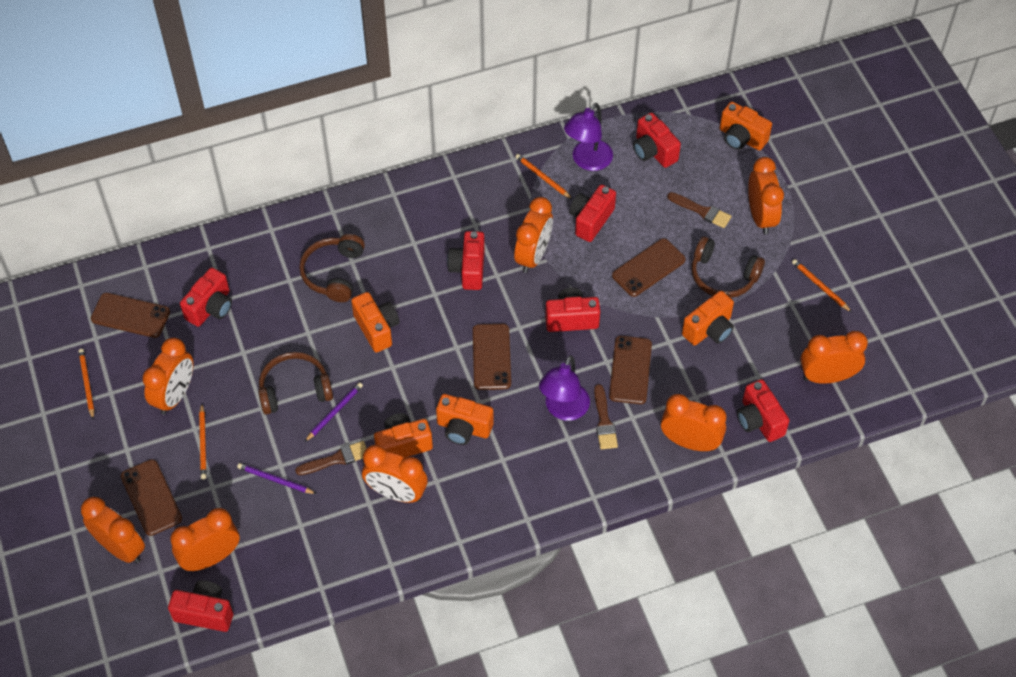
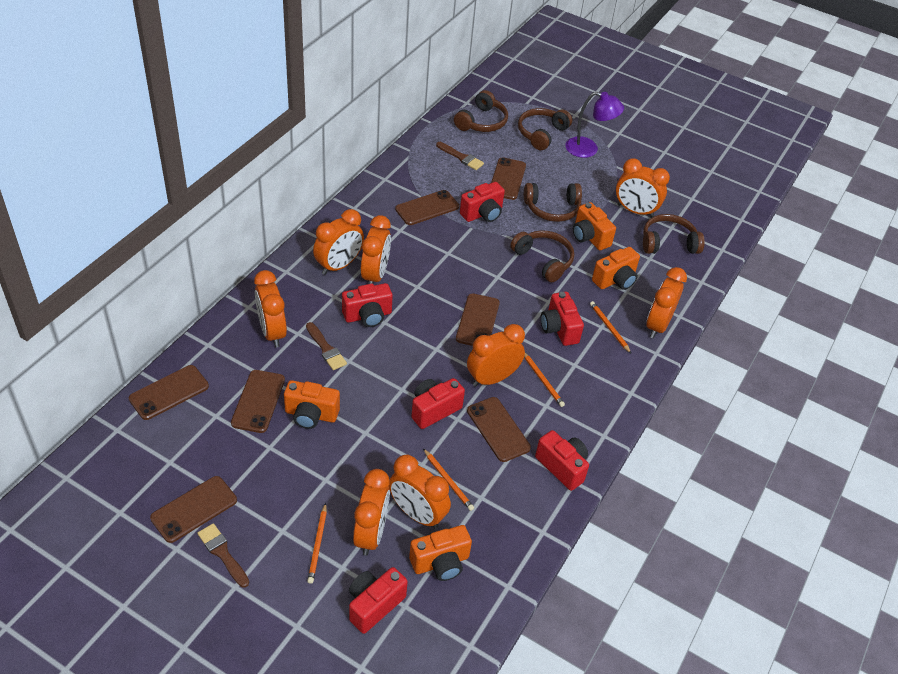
brown headphones: [258,352,333,415] [299,234,365,302] [692,236,765,298] = 3 -> [454,90,508,132] [510,230,574,282] [518,108,572,150] [524,183,582,222] [643,214,705,254] = 5
brown phone: [91,293,170,338] [121,459,182,536] [473,324,511,390] [609,336,652,404] [612,238,686,297] = 5 -> [129,365,209,420] [150,476,237,543] [231,370,285,433] [395,190,459,225] [456,293,500,346] [467,397,531,462] [491,157,526,200] = 7
orange camera: [351,292,399,352] [374,413,433,458] [436,394,494,445] [682,291,734,346] [720,101,772,151] = 5 -> [284,380,340,429] [409,525,472,581] [573,202,616,250] [592,247,640,290] = 4
purple lamp: [539,355,590,421] [564,103,613,171] = 2 -> [565,92,624,158] = 1
purple pencil: [237,463,316,494] [305,382,363,442] = 2 -> none = 0
red camera: [168,580,233,632] [180,267,232,327] [447,231,485,290] [545,288,600,332] [569,184,616,242] [633,113,681,168] [737,379,790,442] = 7 -> [342,283,393,327] [349,567,408,634] [411,378,465,429] [460,182,505,222] [535,430,589,491] [541,292,584,346] = 6

